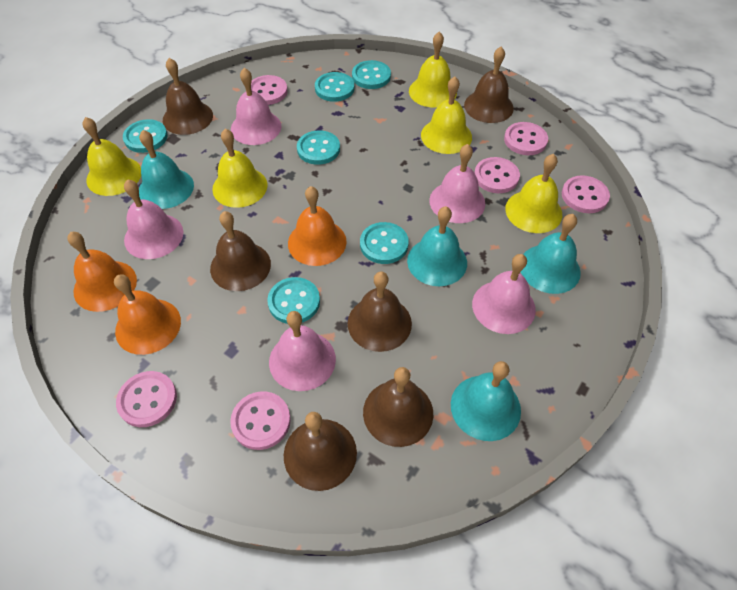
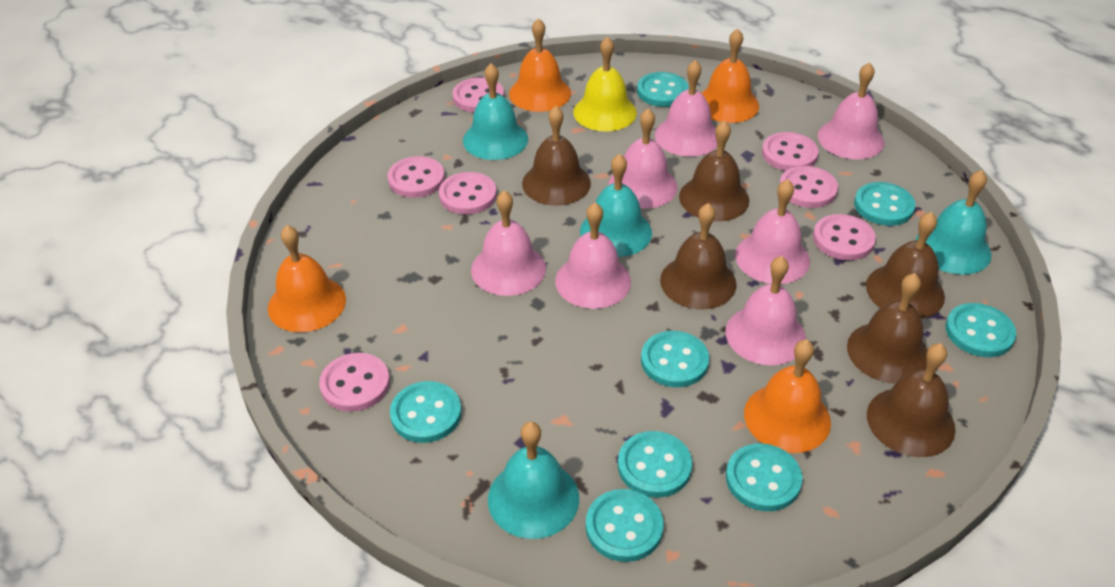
orange bell: [67,232,137,312] [114,274,181,355] [288,186,347,266] = 3 -> [268,225,346,332] [509,18,571,112] [701,28,759,123] [744,339,831,453] = 4
pink bell: [124,179,183,259] [231,68,281,145] [269,311,336,391] [429,144,485,223] [472,254,536,334] = 5 -> [471,190,546,296] [555,202,631,309] [609,108,678,209] [655,60,717,157] [725,256,806,365] [735,179,810,284] [818,62,884,159] = 7
pink button: [116,371,177,427] [230,391,291,450] [251,75,288,105] [474,157,520,193] [504,122,548,155] [562,175,610,213] = 6 -> [319,353,390,412] [387,156,445,198] [439,172,497,214] [452,77,504,113] [762,132,819,171] [779,166,838,208] [813,214,876,260] = 7
turquoise button: [123,119,168,153] [267,277,320,324] [297,130,340,165] [315,72,354,102] [352,60,391,89] [360,222,409,264] = 6 -> [390,381,462,443] [586,489,663,562] [618,431,692,498] [637,72,689,107] [641,331,709,387] [726,443,802,511] [854,182,916,226] [945,303,1016,357] = 8
yellow bell: [82,117,141,196] [212,129,267,208] [409,32,457,108] [421,76,472,154] [505,154,562,233] = 5 -> [573,36,637,132] = 1

